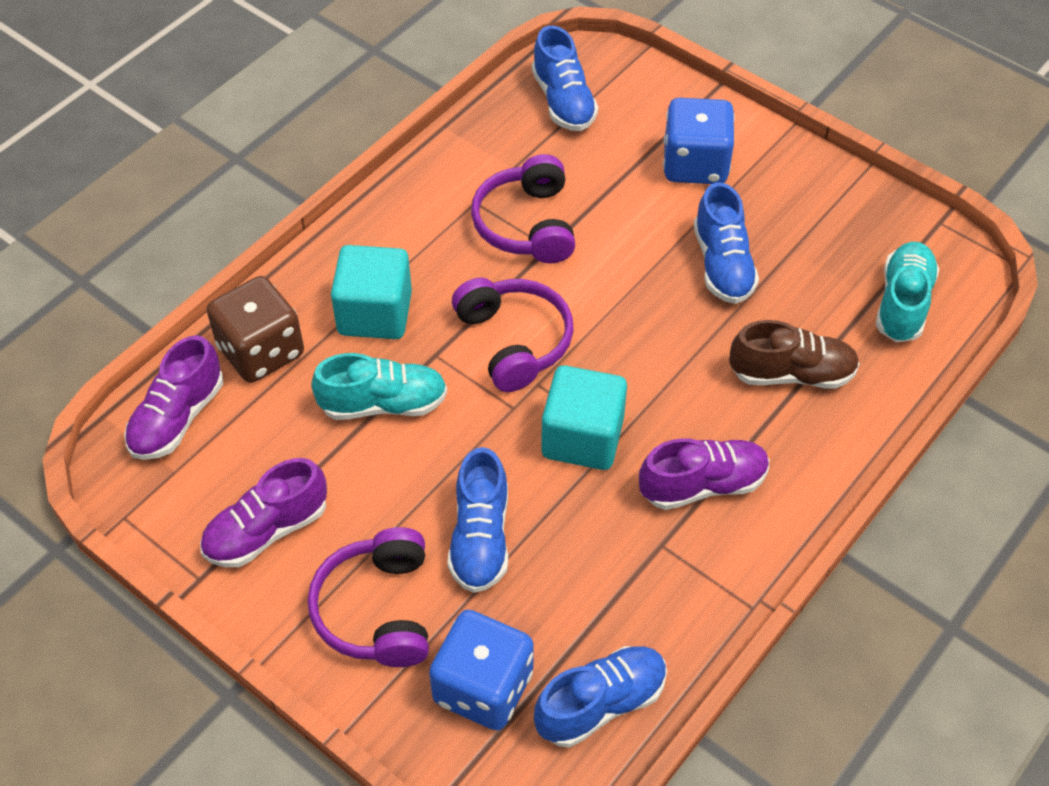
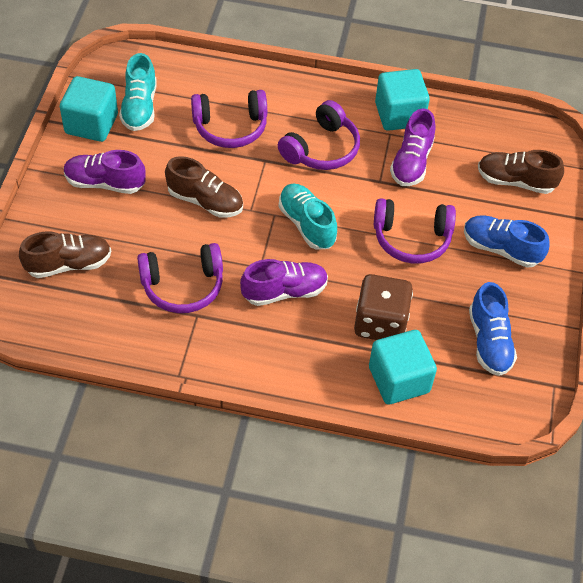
blue dice: [429,610,534,731] [663,98,735,184] = 2 -> none = 0
blue shoe: [447,447,508,593] [532,25,598,131] [534,646,667,747] [694,182,759,304] = 4 -> [464,215,550,268] [469,282,517,376] = 2
brown shoe: [729,320,860,389] = 1 -> [19,231,111,278] [165,156,243,218] [478,150,564,194] = 3
purple headphones: [308,527,429,667] [452,278,574,392] [471,154,575,263] = 3 -> [137,243,223,313] [191,90,267,148] [278,100,360,170] [374,198,456,264] = 4
turquoise cube: [331,245,412,339] [541,365,627,470] = 2 -> [60,76,118,142] [369,330,437,404] [375,69,430,131] = 3

